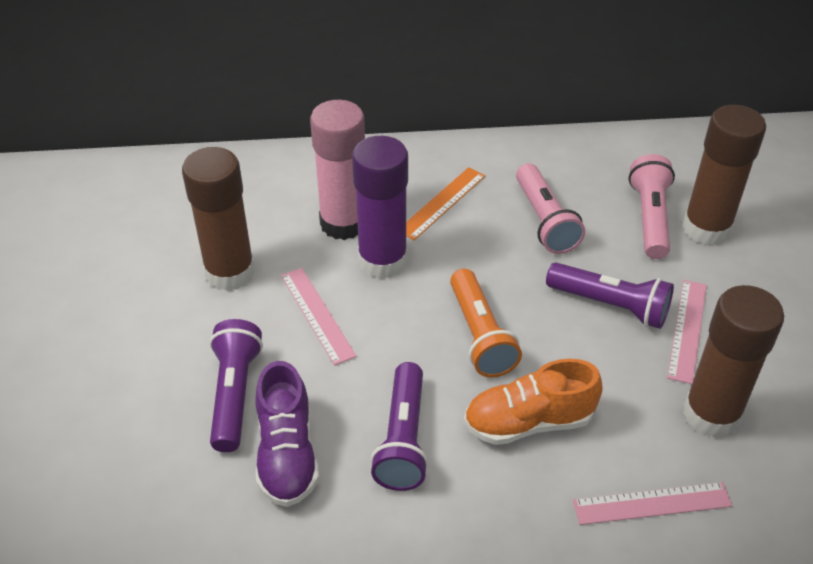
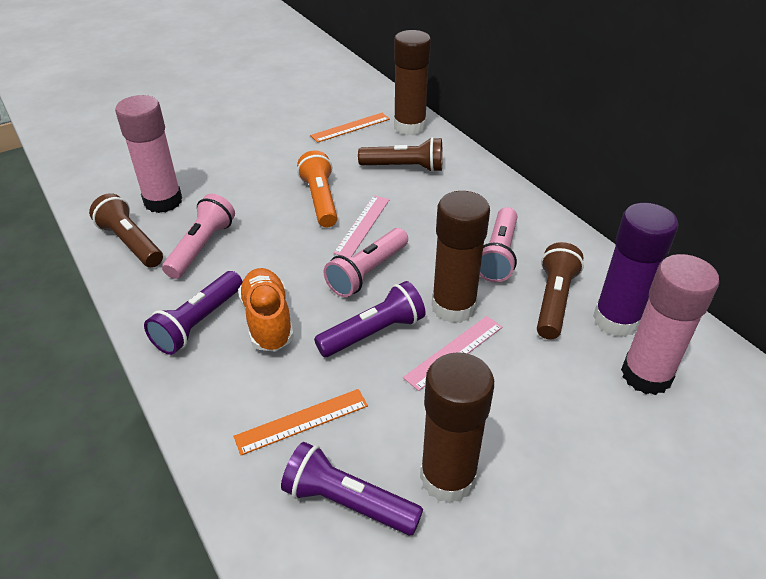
brown flashlight: none = 0 -> [89,193,163,268] [358,137,443,172] [537,242,584,339] = 3
orange ruler: [406,167,485,240] = 1 -> [233,389,368,456] [310,113,390,143] = 2
pink flashlight: [516,163,585,254] [628,154,675,259] = 2 -> [162,194,235,279] [324,228,408,297] [480,207,518,282] = 3
pink glue stick: [310,100,365,240] = 1 -> [115,95,182,213] [621,254,719,395] = 2
pink ruler: [281,268,357,366] [573,482,732,525] [667,280,707,384] = 3 -> [333,196,390,257] [403,316,502,391] = 2
purple shoe: [255,361,319,507] = 1 -> none = 0

